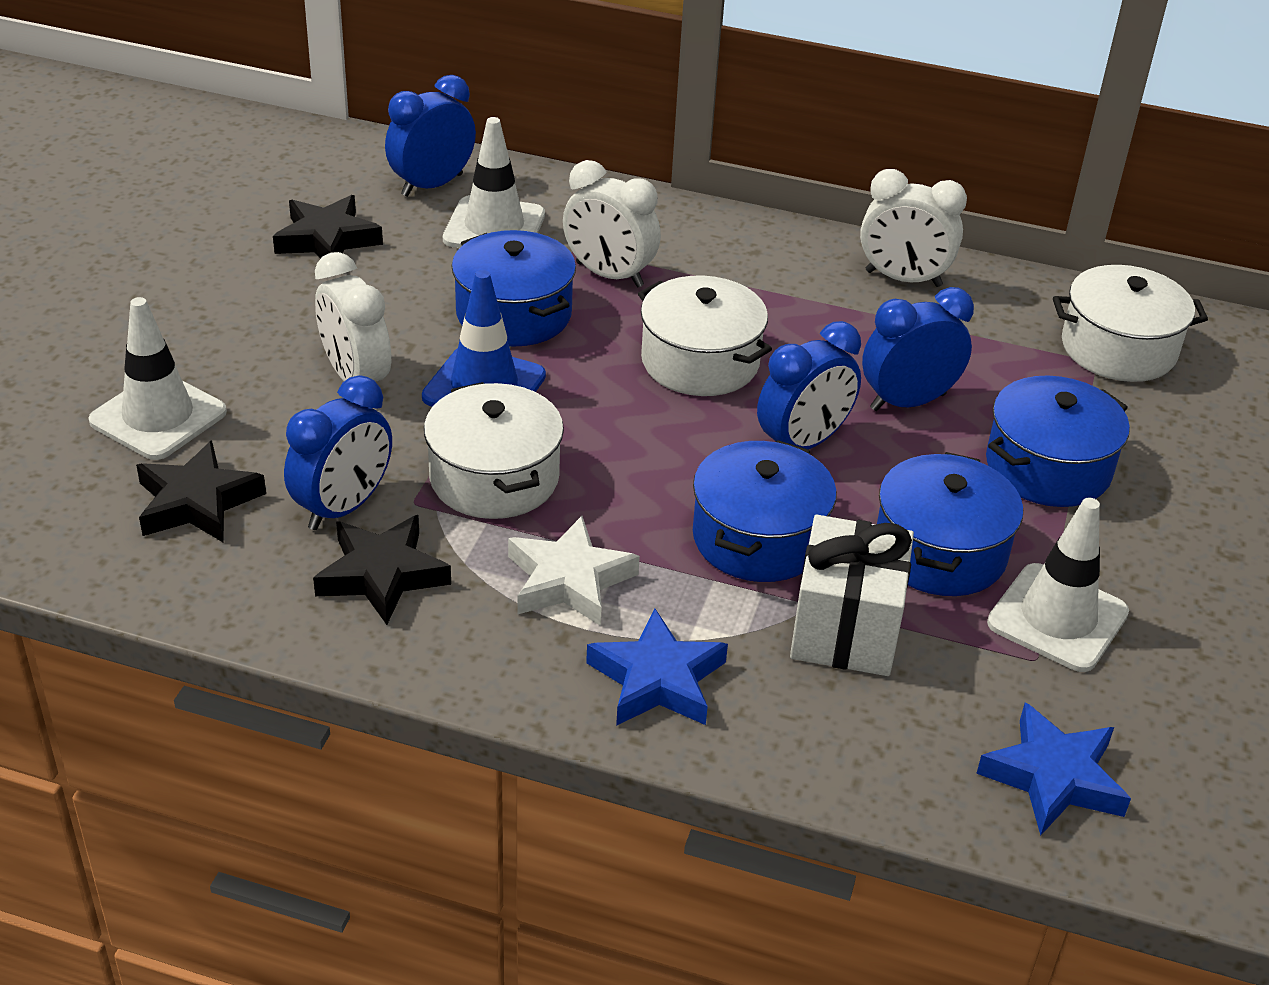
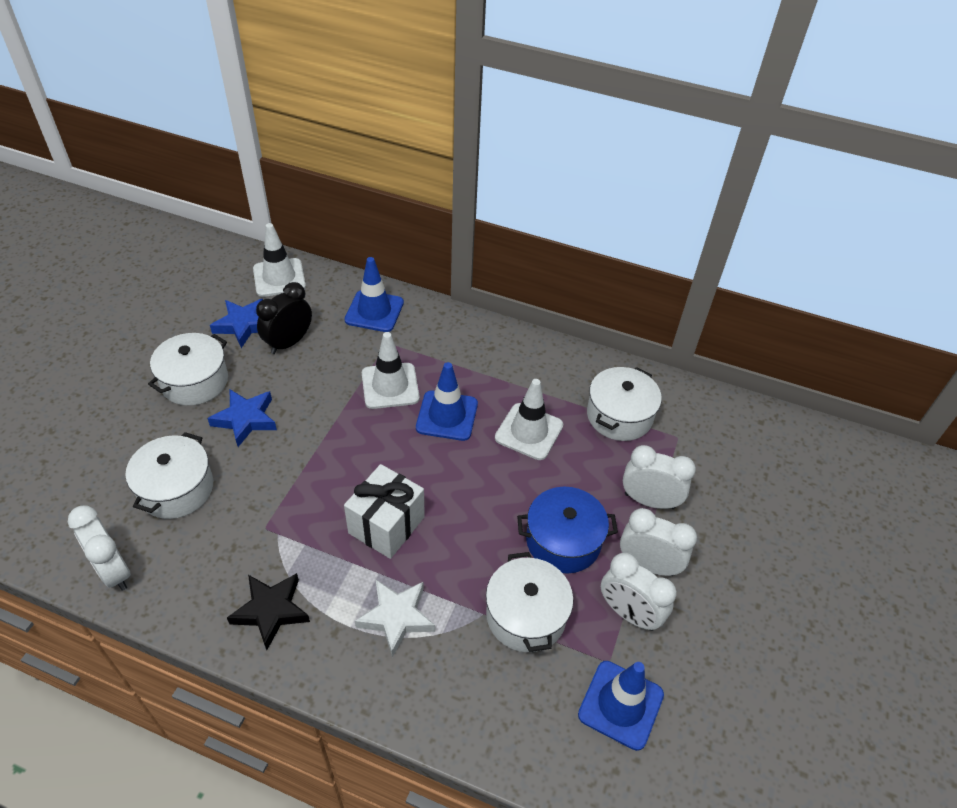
black clock: none = 0 -> [256,282,312,354] = 1
black star: [136,440,266,542] [273,195,383,258] [313,515,451,625] = 3 -> [227,573,310,650] = 1
blue clock: [284,375,392,530] [385,75,476,197] [757,321,861,449] [862,287,974,411] = 4 -> none = 0
blue pot: [452,230,576,347] [693,440,837,582] [877,452,1023,596] [986,375,1130,507] = 4 -> [517,487,618,574] = 1
blue traffic cone: [422,270,546,407] = 1 -> [345,257,404,332] [416,362,478,441] [578,661,664,751] = 3
white clock: [315,252,391,382] [563,160,661,288] [860,169,967,287] = 3 -> [68,506,131,591] [601,553,677,631] [620,508,697,576] [623,445,696,509] = 4
white pot: [424,382,564,519] [638,275,772,396] [1053,265,1208,382] = 3 -> [125,432,213,519] [148,333,228,406] [486,552,573,652] [587,367,662,441] = 4

